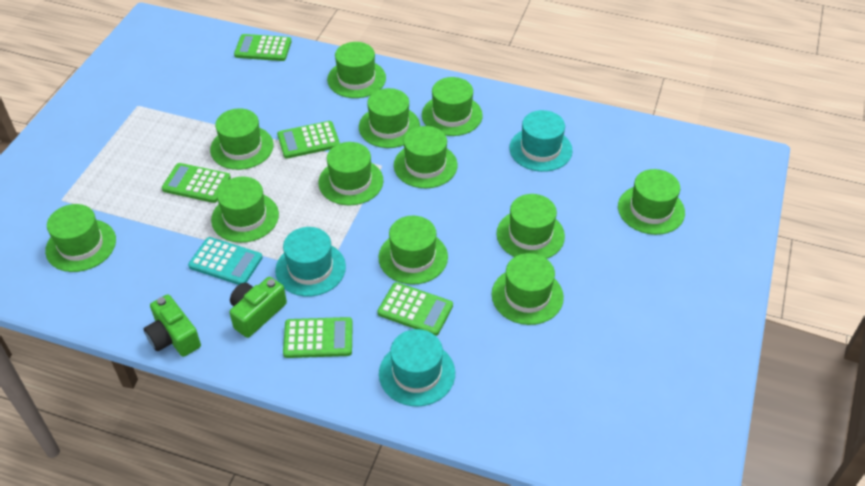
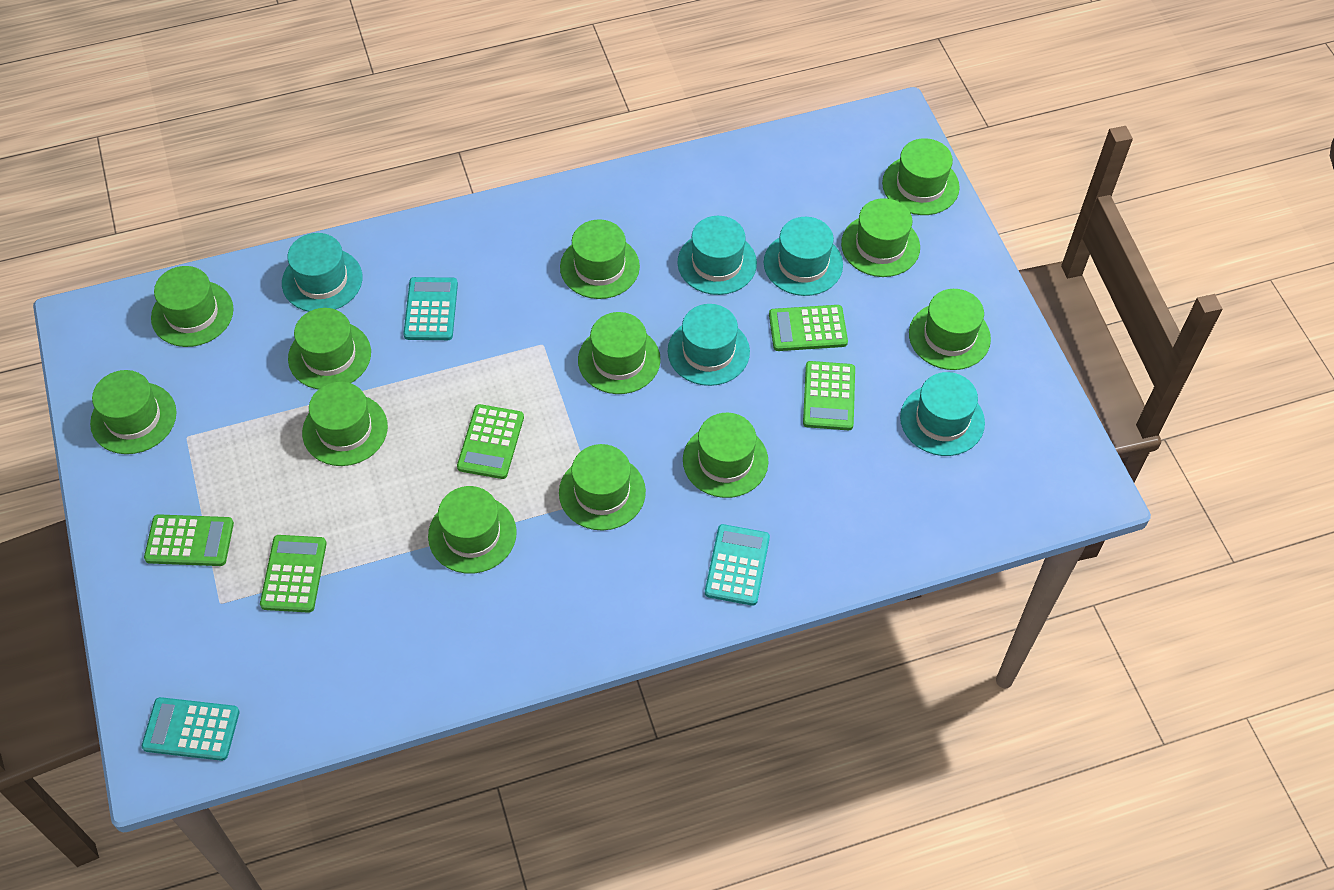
green camera: [144,294,201,357] [229,277,287,338] = 2 -> none = 0
turquoise calculator: [188,237,263,285] = 1 -> [142,697,240,761] [403,277,458,340] [705,524,770,606] = 3
turquoise hat: [275,227,346,296] [379,329,455,407] [509,110,573,172] = 3 -> [282,233,363,312] [668,304,750,386] [677,216,757,295] [764,217,843,296] [900,372,985,456] = 5

